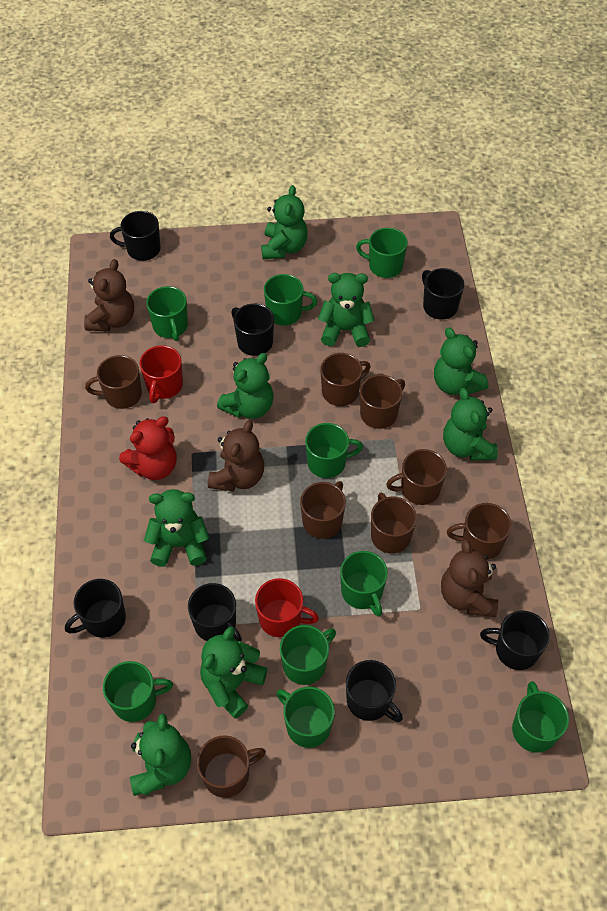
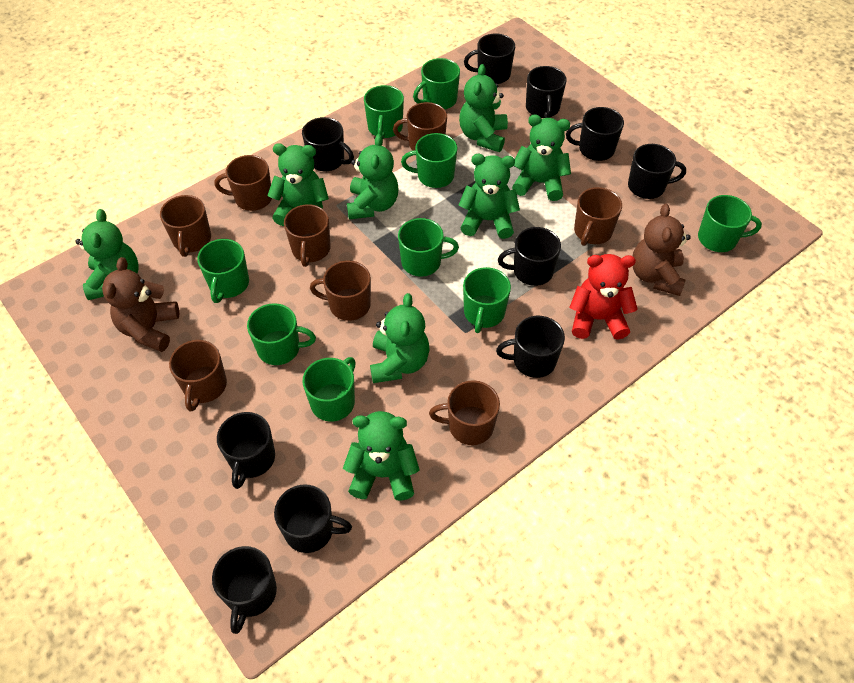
black mug: [65,579,126,638] [110,211,161,261] [188,583,242,642] [231,304,274,356] [346,660,403,722] [422,268,464,320] [480,611,550,670] = 7 -> [212,546,277,634] [217,412,275,489] [274,484,352,553] [302,117,354,171] [464,34,515,84] [496,316,565,378] [498,227,561,286] [526,66,567,118] [566,107,624,161] [628,144,686,199] = 10
brown teddy bear: [84,259,134,331] [208,420,264,491] [441,539,498,617] = 3 -> [102,257,179,352] [633,204,691,296] = 2
red mug: [140,345,183,403] [255,578,319,637] = 2 -> none = 0

